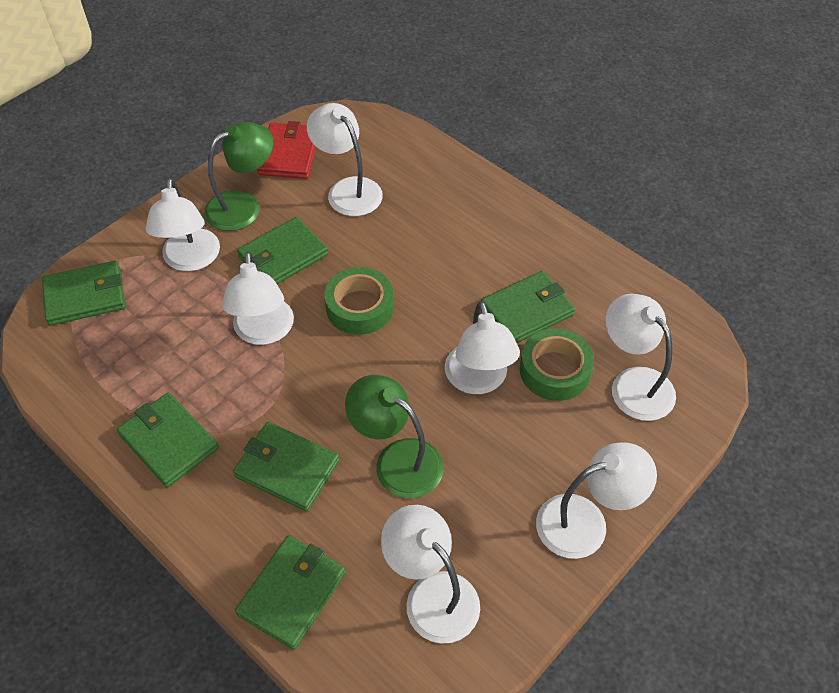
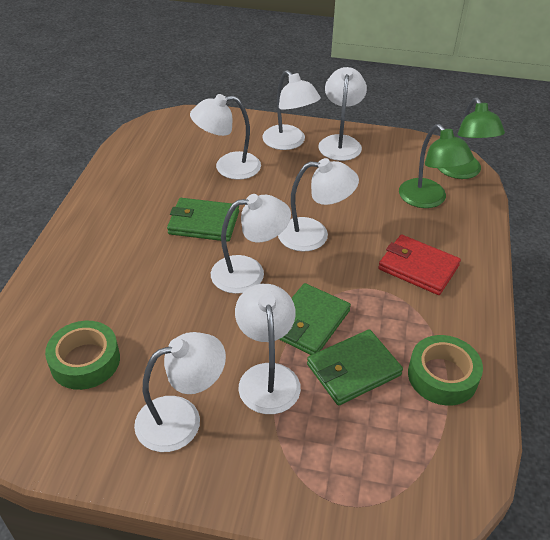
green wallet: [42,261,126,326] [117,393,219,487] [233,422,340,511] [235,535,346,650] [237,217,328,284] [481,271,575,343] = 6 -> [167,198,239,242] [279,283,351,355] [307,329,403,406] = 3

